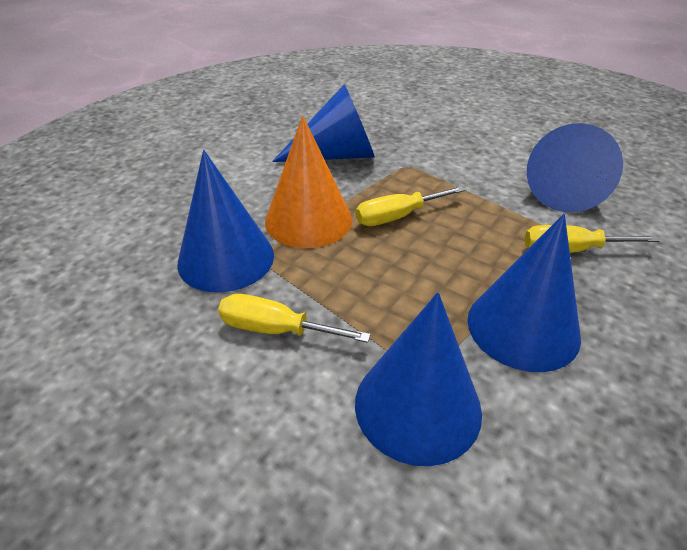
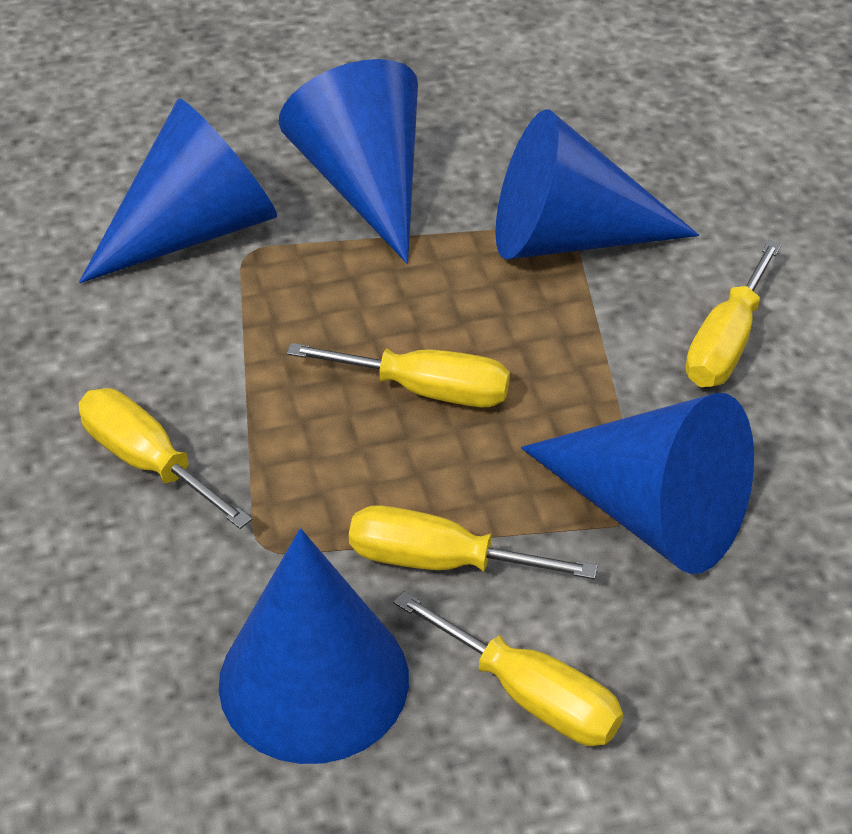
orange cone: [265,115,352,248] = 1 -> none = 0
yellow screwdriver: [218,294,371,343] [356,186,465,226] [525,225,659,253] = 3 -> [79,388,252,529] [287,343,510,407] [349,505,597,579] [393,591,623,746] [685,240,782,387] = 5

